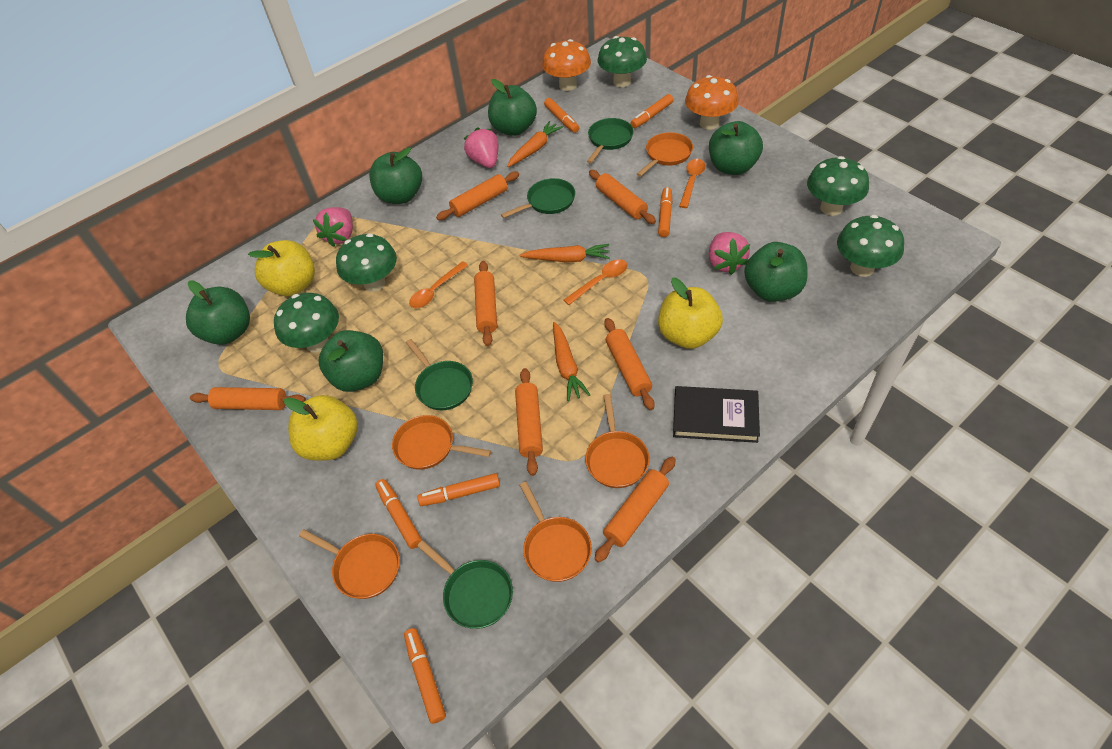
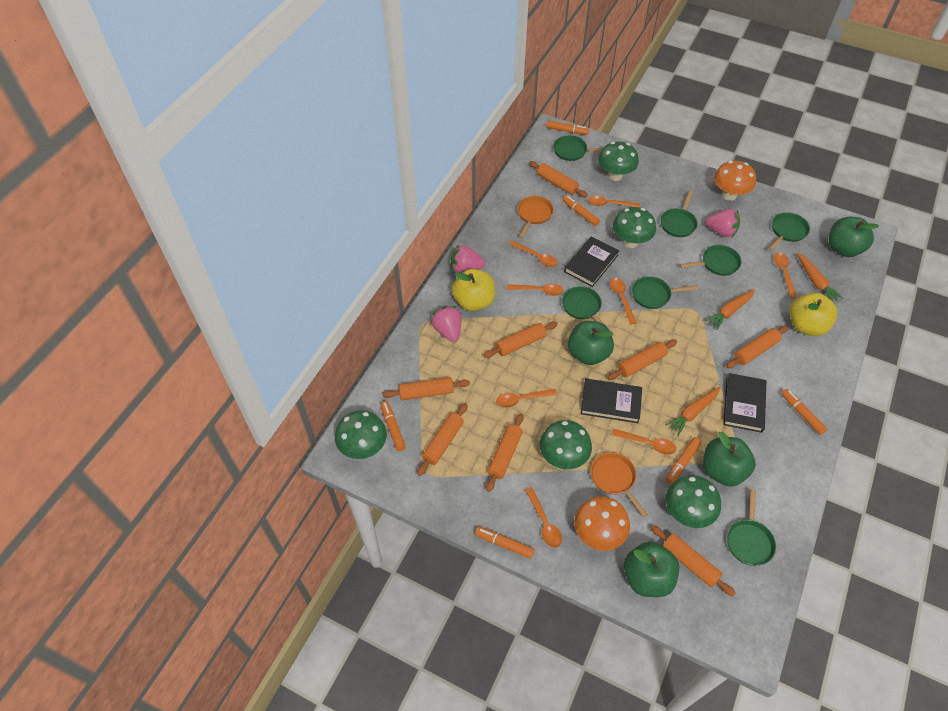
black book: [673,386,760,443] = 1 -> [564,236,619,287] [581,379,642,423] [723,373,766,433] = 3
green apple: [186,280,250,345] [319,330,383,392] [369,147,422,204] [488,79,537,136] [709,121,763,175] [744,242,808,302] = 6 -> [568,321,614,365] [624,542,679,597] [703,432,756,486] [829,217,879,257] = 4
green pan: [406,339,473,410] [417,540,513,629] [501,178,575,218] [587,118,634,163] = 4 -> [553,135,603,161] [562,286,612,332] [632,276,698,309] [661,191,698,237] [680,245,741,276] [727,489,776,566] [768,212,810,251] = 7
orange pan: [299,529,400,599] [392,415,491,470] [520,482,592,582] [585,394,650,488] [637,132,693,177] = 5 -> [517,196,554,238] [591,452,648,517] = 2
orange rolling pin: [190,387,306,410] [436,172,519,220] [474,261,497,346] [515,368,543,476] [589,170,656,224] [595,457,676,563] [604,318,655,410] = 7 -> [382,377,470,400] [417,403,468,476] [484,322,558,358] [486,413,524,492] [529,161,588,197] [608,340,677,380] [651,525,736,596] [726,325,789,368] = 8
orange spoon: [409,261,468,308] [564,259,628,305] [679,159,706,208] = 3 -> [496,389,557,408] [506,284,564,296] [509,241,558,267] [525,487,562,548] [588,196,640,207] [610,278,637,324] [611,429,676,455] [773,253,797,298] = 8
yellow apple: [248,240,315,296] [284,395,358,460] [658,277,723,349] = 3 -> [452,269,495,311] [790,293,837,336] = 2

